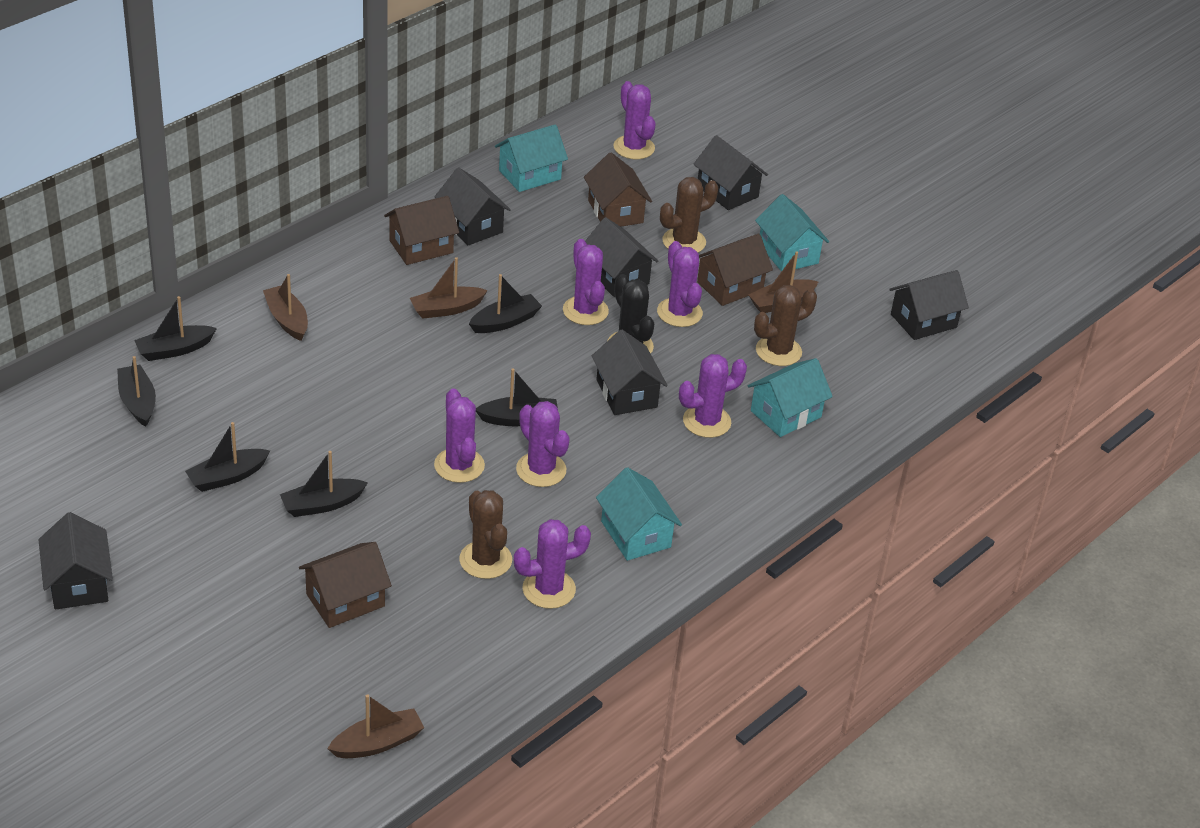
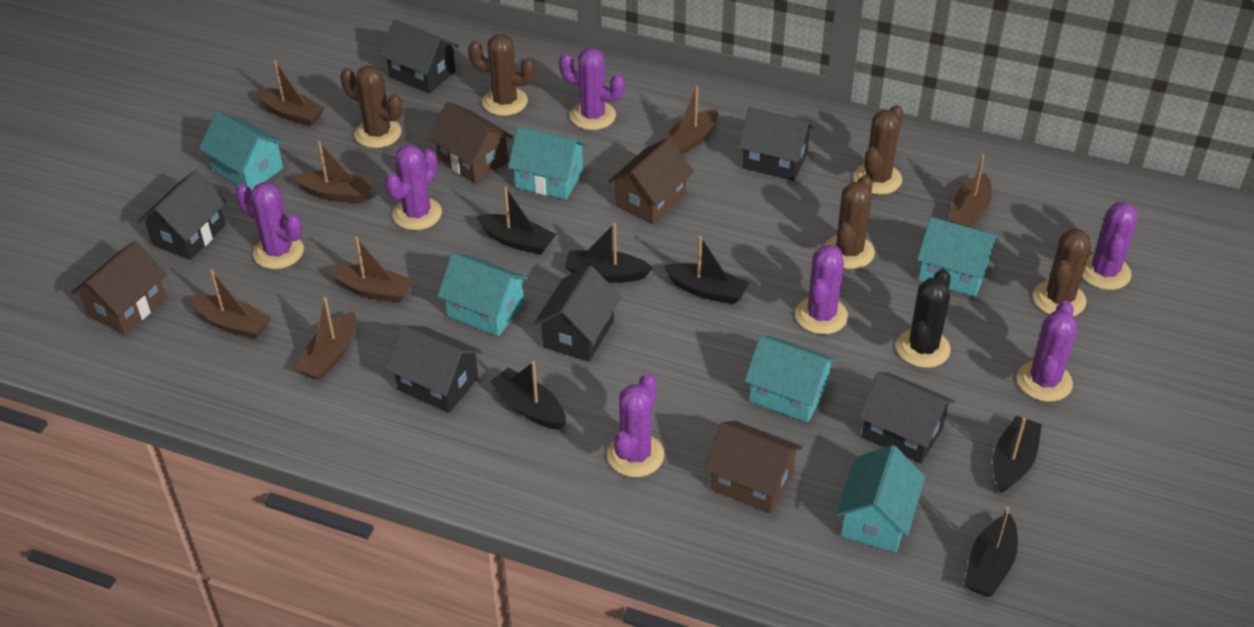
brown boat: [263,274,308,341] [327,694,424,758] [410,257,488,319] [748,251,819,313] = 4 -> [191,269,272,339] [257,60,325,126] [293,141,374,203] [295,297,356,380] [329,237,414,303] [659,86,718,155] [949,154,992,228] = 7
brown cactus: [459,490,512,579] [660,177,718,252] [754,285,817,366] = 3 -> [340,65,403,148] [468,34,535,116] [825,175,875,269] [854,105,903,195] [1033,229,1091,316] = 5
turquoise house: [495,124,568,192] [596,467,682,561] [748,358,833,437] [755,194,829,272] = 4 -> [199,111,285,191] [437,253,529,336] [508,126,588,200] [745,336,837,422] [835,445,925,553] [917,217,999,297] = 6

